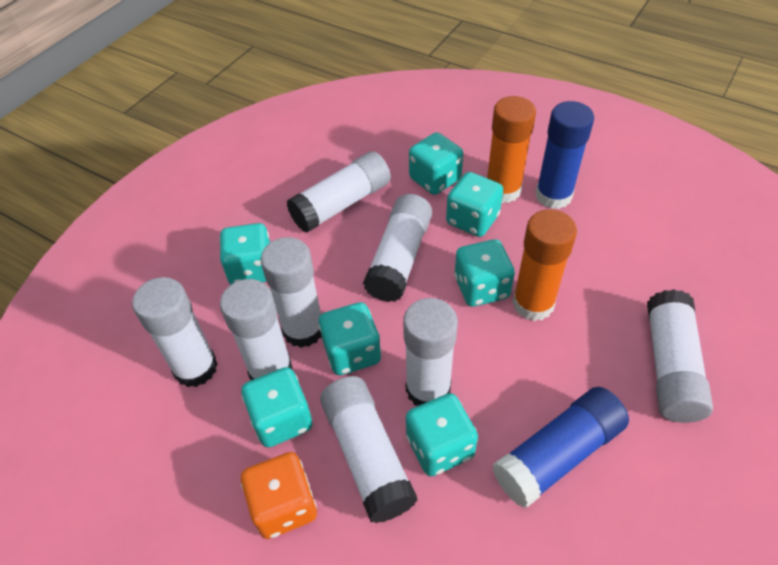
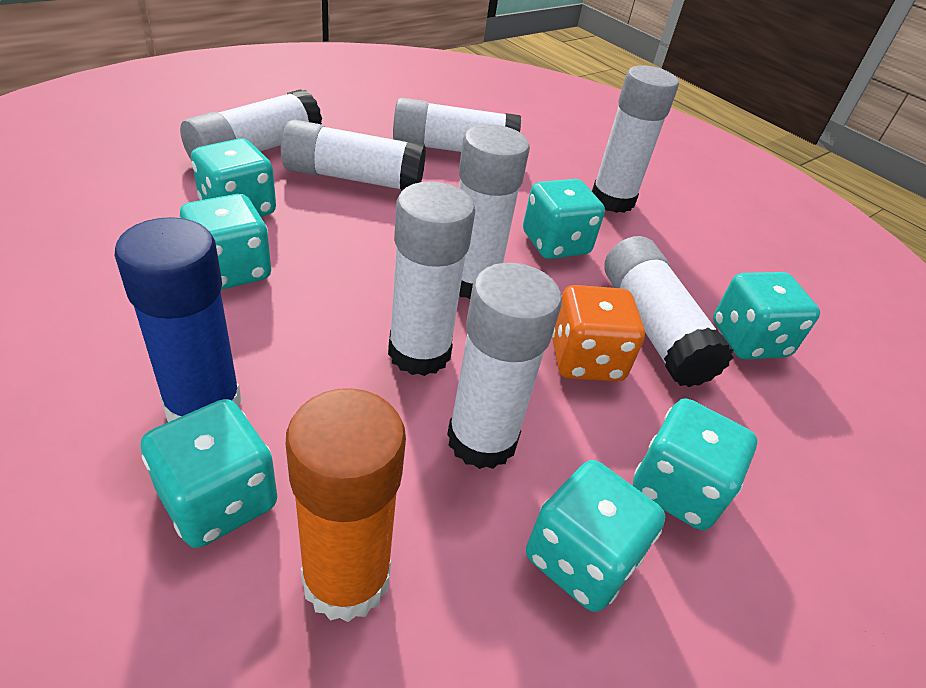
blue glue stick: [492,387,629,508] [535,101,594,209] = 2 -> [115,217,242,422] = 1
orange glue stick: [487,96,536,203] [512,209,577,321] = 2 -> [286,388,406,622] = 1

